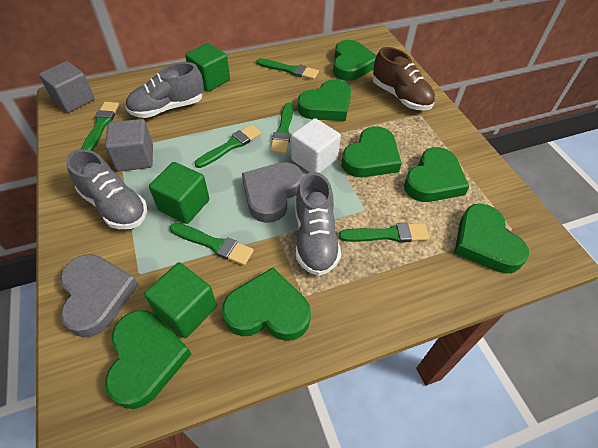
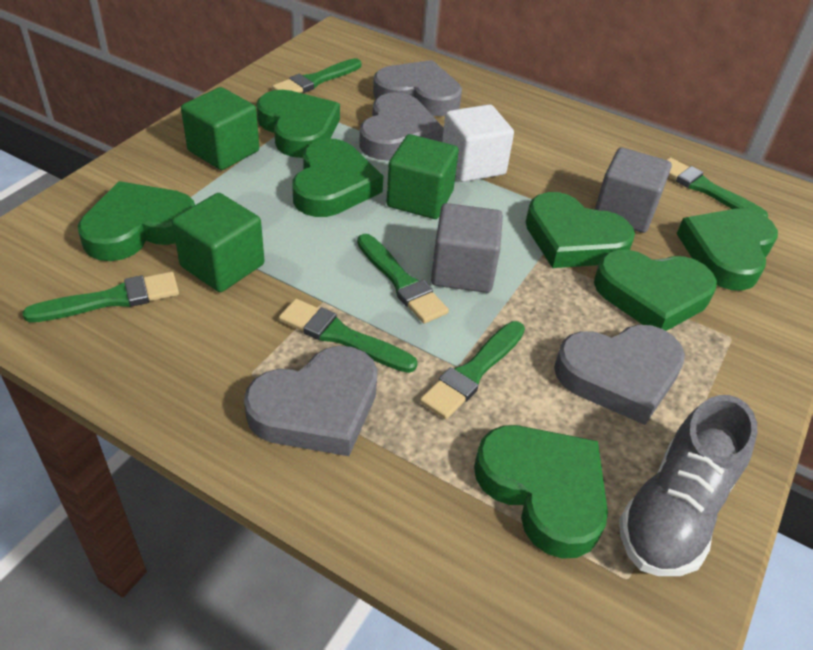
brown shoe: [373,47,435,111] = 1 -> none = 0
grey heart: [60,254,139,338] [242,162,303,223] = 2 -> [244,346,378,456] [359,92,444,160] [373,60,462,116] [554,325,685,425] = 4
grey shoe: [66,149,147,229] [126,62,204,118] [295,172,341,276] = 3 -> [619,395,757,576] = 1

